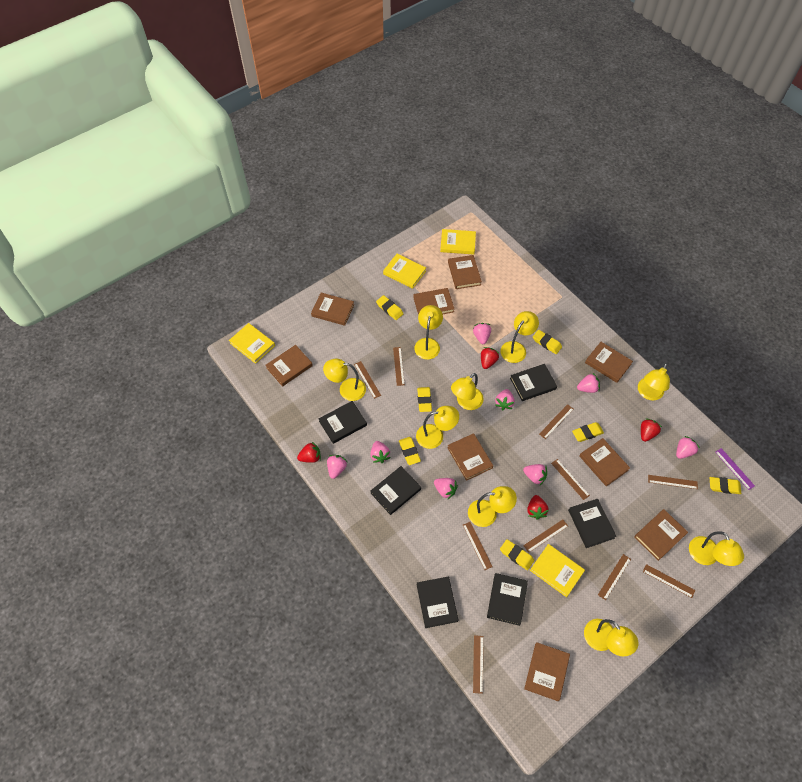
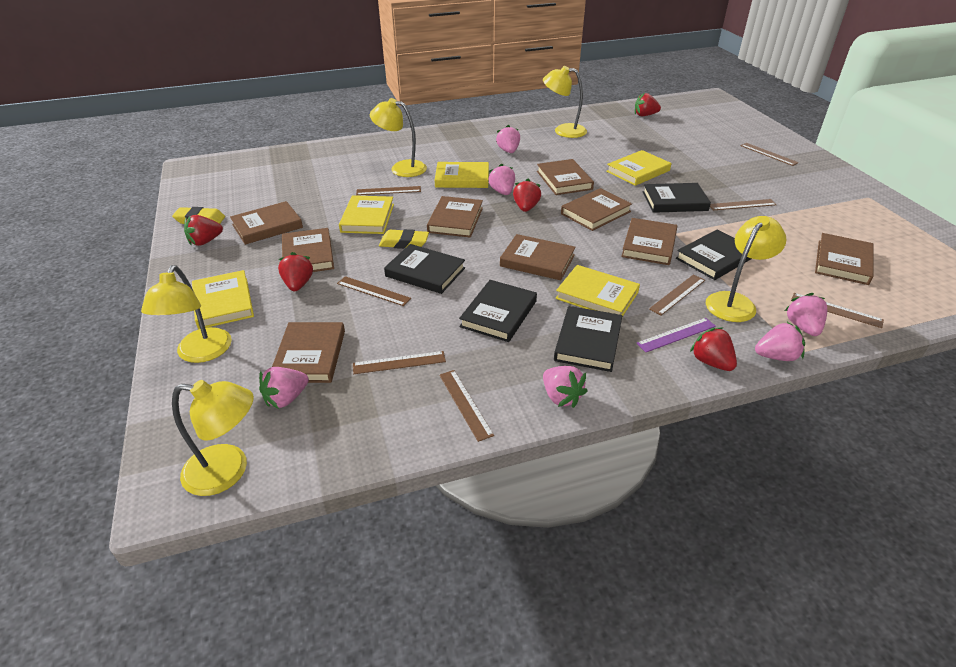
black book: [319,401,367,444] [370,466,421,515] [417,577,459,628] [487,573,528,626] [510,364,557,401] [568,499,616,548] = 6 -> [384,244,465,294] [459,280,537,342] [554,306,622,372] [643,183,711,213] [676,230,752,280] = 5
brown ruler: [354,361,381,399] [393,347,405,386] [463,522,493,570] [473,635,483,694] [523,520,568,553] [539,404,573,439] [551,459,590,500] [598,554,631,600] [643,564,695,598] [648,475,698,489] = 10 -> [337,276,411,306] [353,351,446,374] [356,186,421,195] [439,370,494,442] [649,274,705,315] [710,199,777,210] [741,143,799,166] [791,293,884,328] = 8
pink strawberry: [327,455,347,479] [370,441,390,463] [434,478,458,500] [473,323,491,344] [495,389,515,410] [523,464,547,485] [577,373,600,393] [676,436,700,459] = 8 -> [259,367,309,409] [488,164,515,195] [496,125,520,153] [543,366,587,408] [755,322,805,361] [785,293,827,336] = 6
red strawberry: [297,442,321,463] [481,347,499,369] [527,495,549,520] [641,418,662,442] = 4 -> [184,215,223,246] [278,252,313,291] [513,179,541,212] [635,93,661,116] [690,328,737,371] = 5
yellow book: [229,323,275,364] [383,254,426,289] [440,229,476,255] [530,544,585,597] = 4 -> [192,270,254,329] [339,195,394,234] [435,162,489,188] [555,265,640,317] [606,150,671,186] = 5
yellow eraser: [376,295,403,320] [399,437,421,465] [417,387,432,412] [500,539,534,571] [533,330,562,354] [572,422,604,442] [710,477,741,494] = 7 -> [172,207,225,224] [379,229,429,249] = 2
yellow lamp: [323,359,366,401] [414,305,443,360] [416,406,459,449] [451,373,484,410] [468,486,517,527] [500,311,539,363] [584,619,638,656] [638,363,670,401] [689,531,744,566] = 9 -> [141,265,232,363] [172,380,254,496] [370,98,427,177] [543,66,587,138] [706,216,787,322] = 5

